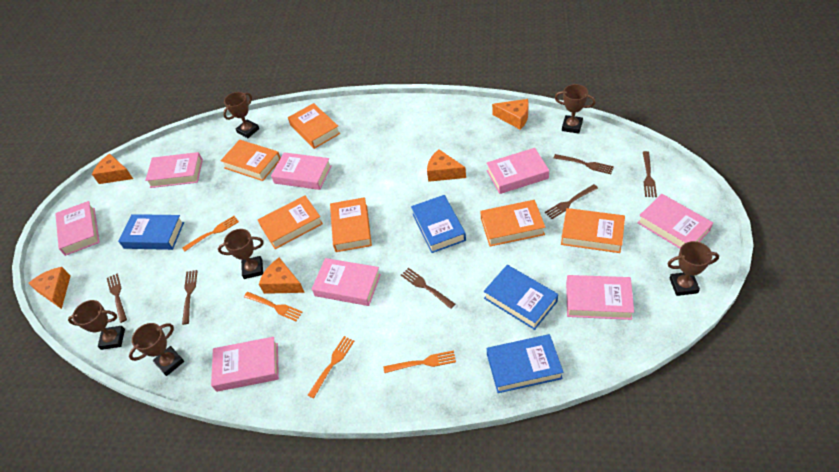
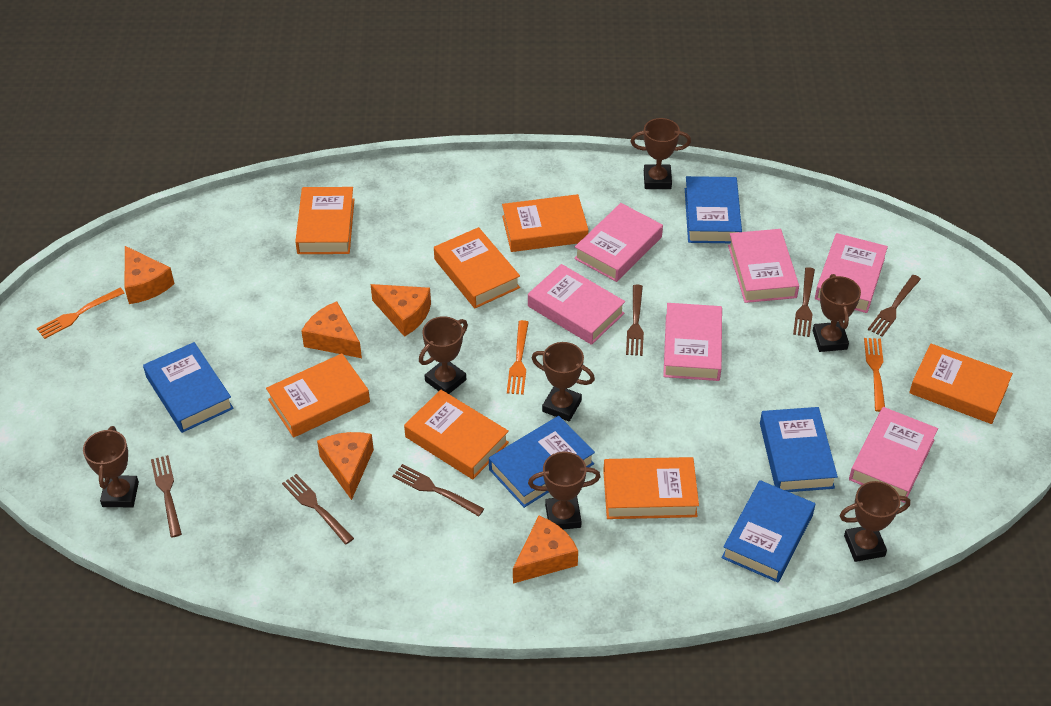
blue book: [118,214,184,250] [411,195,466,253] [484,265,558,330] [487,334,564,393] = 4 -> [143,342,234,433] [489,416,595,508] [685,176,742,243] [722,480,815,583] [760,407,838,492] = 5
brown trophy: [68,300,125,350] [129,323,184,376] [218,229,264,279] [223,92,259,138] [555,84,596,134] [667,241,719,296] = 6 -> [83,426,139,507] [419,316,468,394] [528,452,601,530] [532,342,595,421] [631,118,691,189] [813,274,861,352] [840,481,911,562] = 7
orange book: [220,140,281,181] [258,196,323,249] [288,103,340,149] [330,197,372,252] [480,200,545,246] [561,208,625,253] = 6 -> [266,353,370,438] [295,187,355,254] [404,390,509,479] [434,227,520,308] [502,194,588,252] [603,457,699,519] [909,344,1013,424] = 7
orange fork: [182,216,239,251] [244,292,302,321] [308,336,354,399] [383,351,456,373] = 4 -> [37,288,125,339] [507,320,529,395] [864,338,885,412] = 3
pink book: [55,201,100,256] [145,152,203,188] [211,337,279,392] [271,152,331,190] [312,258,381,306] [487,148,549,194] [566,275,634,320] [638,194,713,249] = 8 -> [528,264,625,345] [574,203,663,282] [663,303,722,381] [728,229,799,303] [815,233,888,313] [849,407,938,503] = 6

